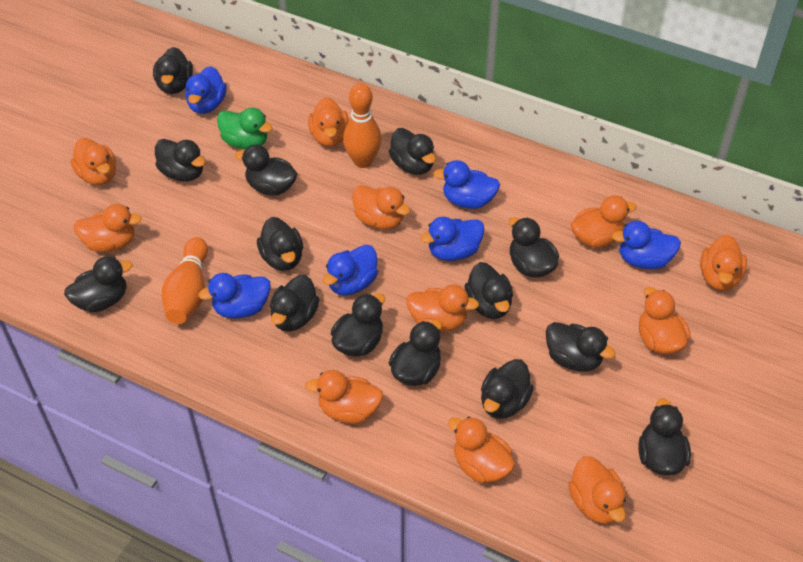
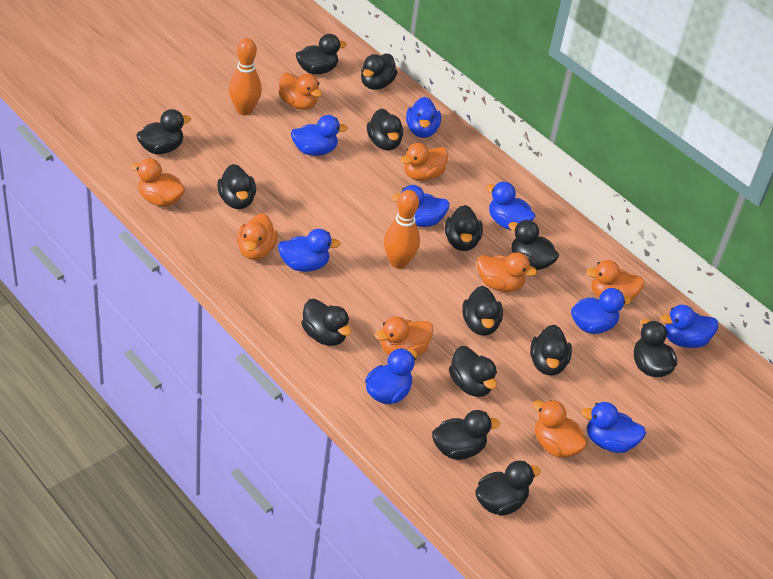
blue duck: [185,66,227,114] [198,273,271,318] [323,244,378,295] [420,217,485,261] [433,160,500,209] [612,221,681,269] = 6 -> [278,229,341,272] [291,115,348,156] [365,348,418,404] [392,185,450,227] [406,97,441,138] [486,182,535,230] [571,288,632,334] [581,402,646,453] [661,305,718,348] = 9
green duck: [217,108,272,149] = 1 -> none = 0
orange duck: [70,138,116,185] [74,204,142,252] [305,370,383,424] [308,97,349,147] [352,185,410,230] [406,284,479,332] [448,417,515,483] [569,456,626,524] [571,196,637,248] [639,287,690,354] [700,235,747,291] = 11 -> [131,158,185,207] [237,213,278,260] [279,73,322,110] [375,316,434,355] [400,143,448,181] [477,252,537,292] [533,400,587,458] [586,260,645,300] = 8

